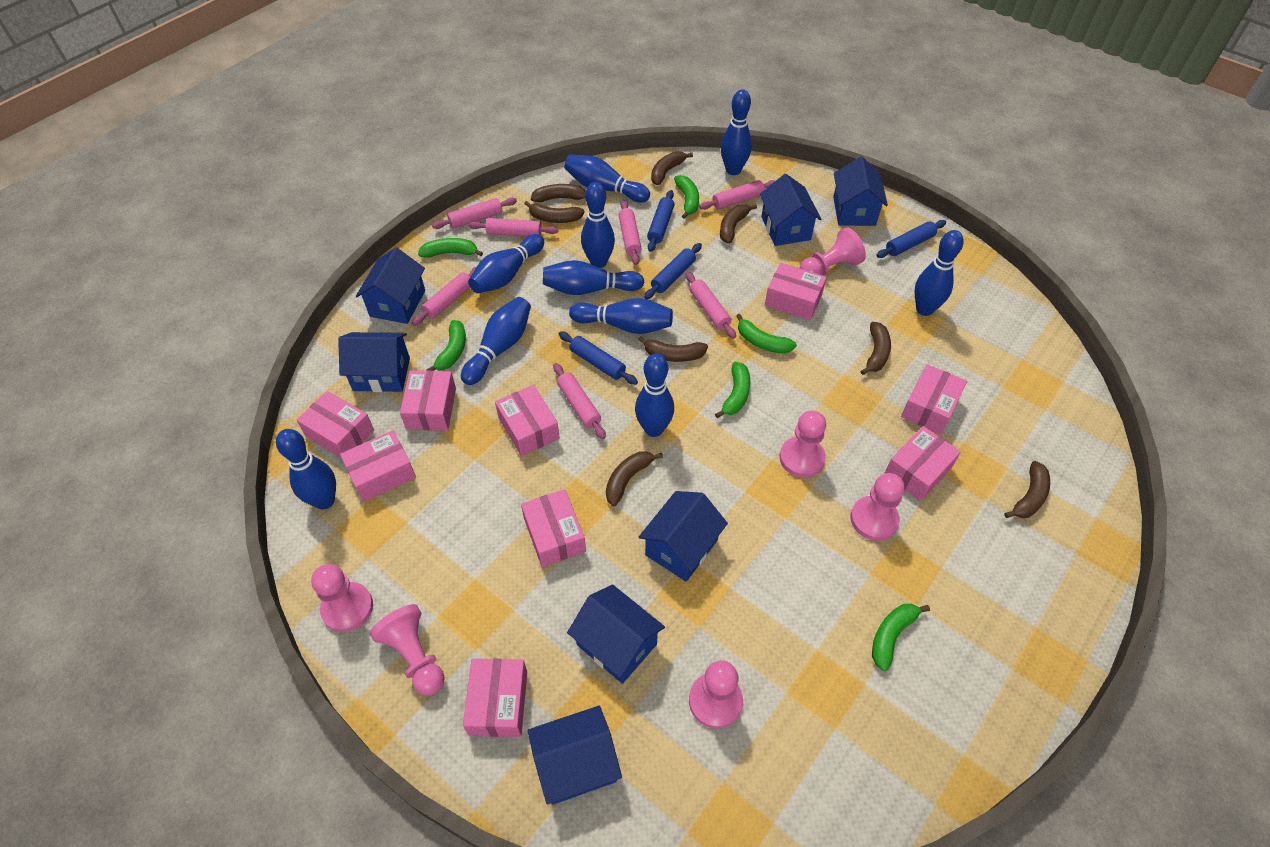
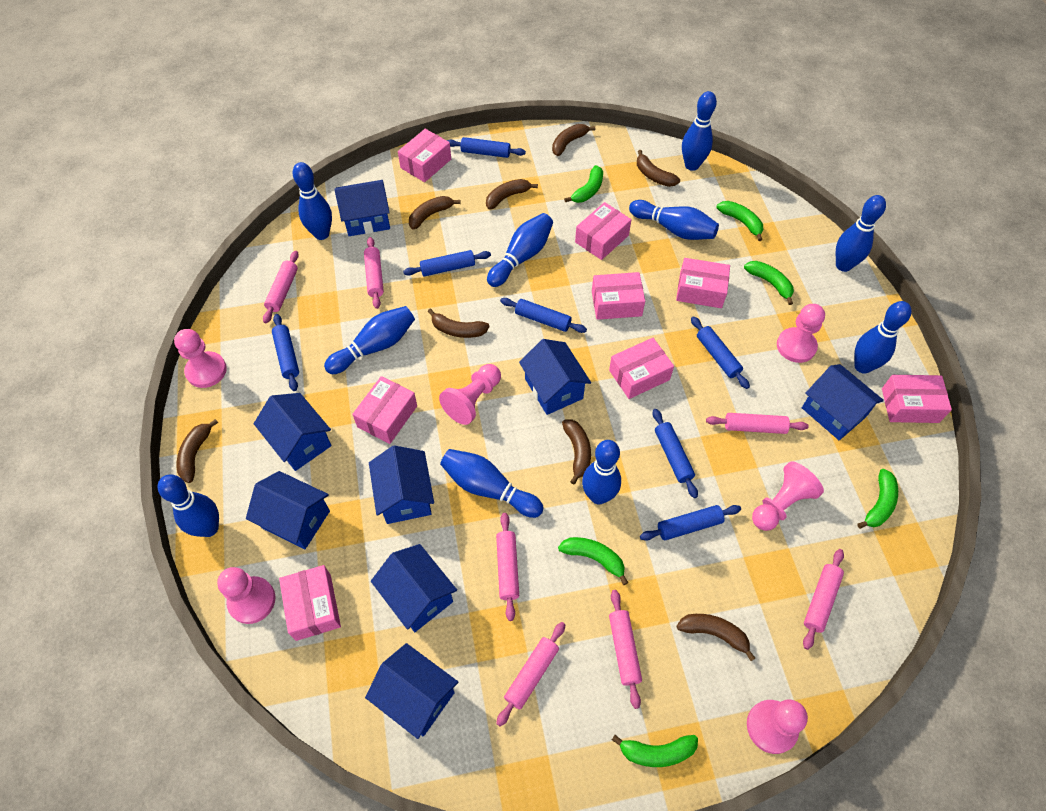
blue house: [338,332,410,392] [356,247,425,324] [528,706,622,805] [567,584,665,684] [639,491,728,582] [760,174,821,246] [833,157,888,226] = 7 -> [246,471,330,549] [254,393,332,471] [334,180,390,236] [365,643,458,739] [369,445,434,524] [371,544,457,632] [519,339,591,415] [802,364,884,440] = 8
blue rolling pin: [559,331,638,385] [644,243,702,299] [647,190,674,252] [876,220,946,258] = 4 -> [272,314,299,391] [403,250,491,276] [447,137,526,158] [500,298,587,333] [640,505,741,541] [653,409,698,498] [691,316,750,389] = 7
pink box: [297,391,374,458] [340,430,416,502] [400,370,456,431] [463,659,527,737] [495,385,560,456] [521,489,586,567] [765,263,827,320] [884,426,961,501] [901,364,967,434] = 9 -> [279,565,341,641] [352,376,417,444] [398,129,451,182] [575,202,632,260] [592,272,645,320] [609,338,674,399] [676,258,730,308] [882,375,952,423] = 8

